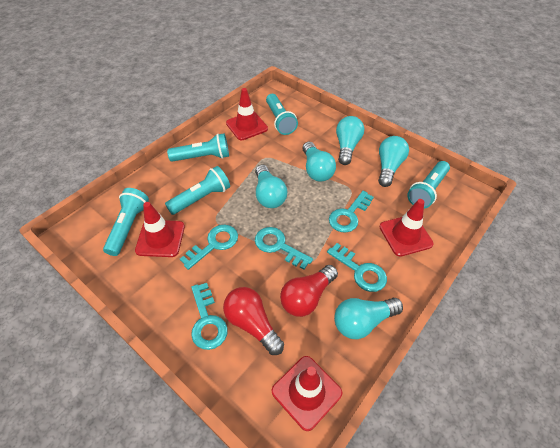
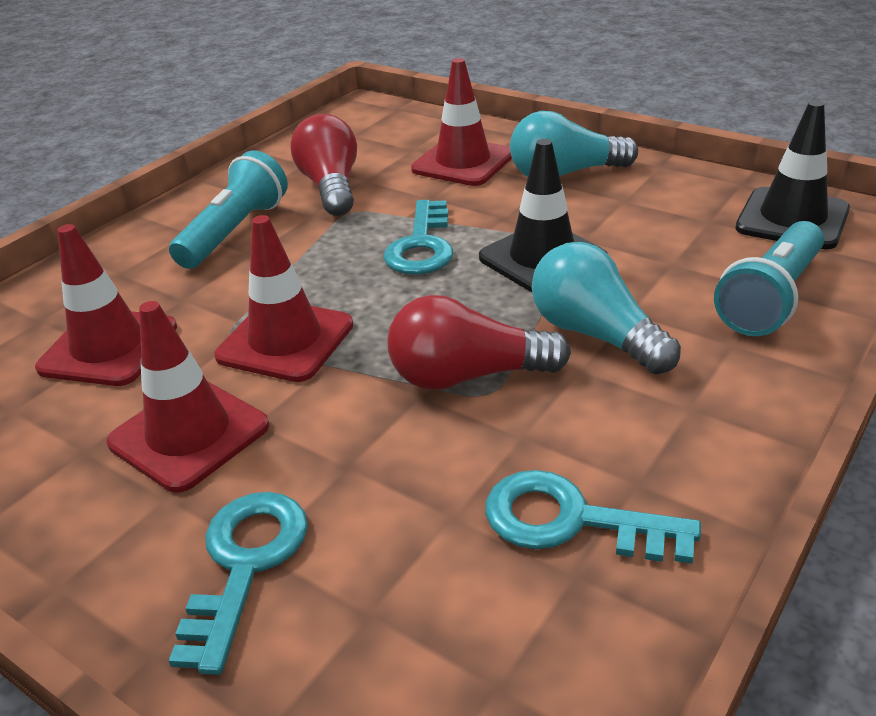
black traffic cone: none = 0 -> [479,139,608,292] [735,101,850,249] = 2
turquoise flashlight: [103,188,149,256] [165,166,230,215] [167,133,229,162] [266,94,298,135] [407,161,450,209] = 5 -> [169,150,288,269] [714,221,824,336] = 2
turquoise key: [180,225,238,270] [191,283,228,350] [255,227,313,270] [327,243,387,292] [329,191,374,233] = 5 -> [169,492,308,675] [383,200,453,275] [485,470,701,564] = 3
turquoise light bulb: [255,165,287,208] [302,142,336,182] [334,298,403,339] [336,116,364,165] [378,136,409,187] = 5 -> [510,111,638,177] [531,242,681,374] = 2

